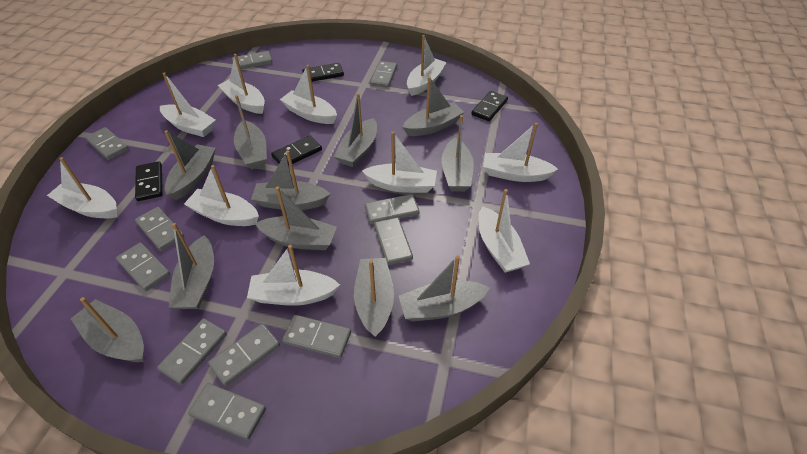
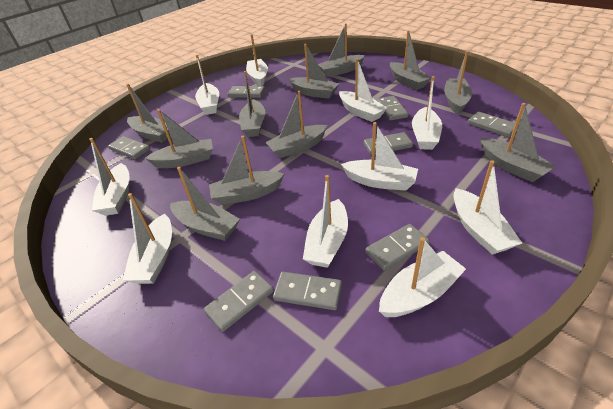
black domino: [135,161,163,201] [271,136,322,165] [302,63,344,82] [471,91,508,121] = 4 -> none = 0
grey domino: [85,127,129,160] [116,243,171,291] [135,207,184,251] [157,319,227,385] [188,383,266,440] [208,324,280,386] [232,51,272,69] [282,315,351,358] [365,194,420,224] [370,61,397,88] [374,217,413,265] = 11 -> [108,136,150,159] [204,271,274,332] [227,86,265,98] [273,272,342,310] [364,132,413,155] [365,224,430,270] [377,96,409,121] [468,112,519,137] = 8

